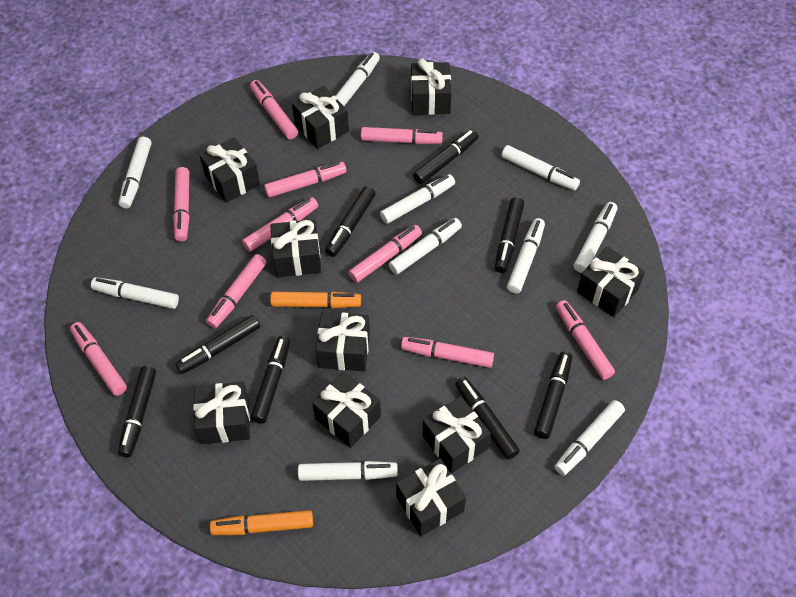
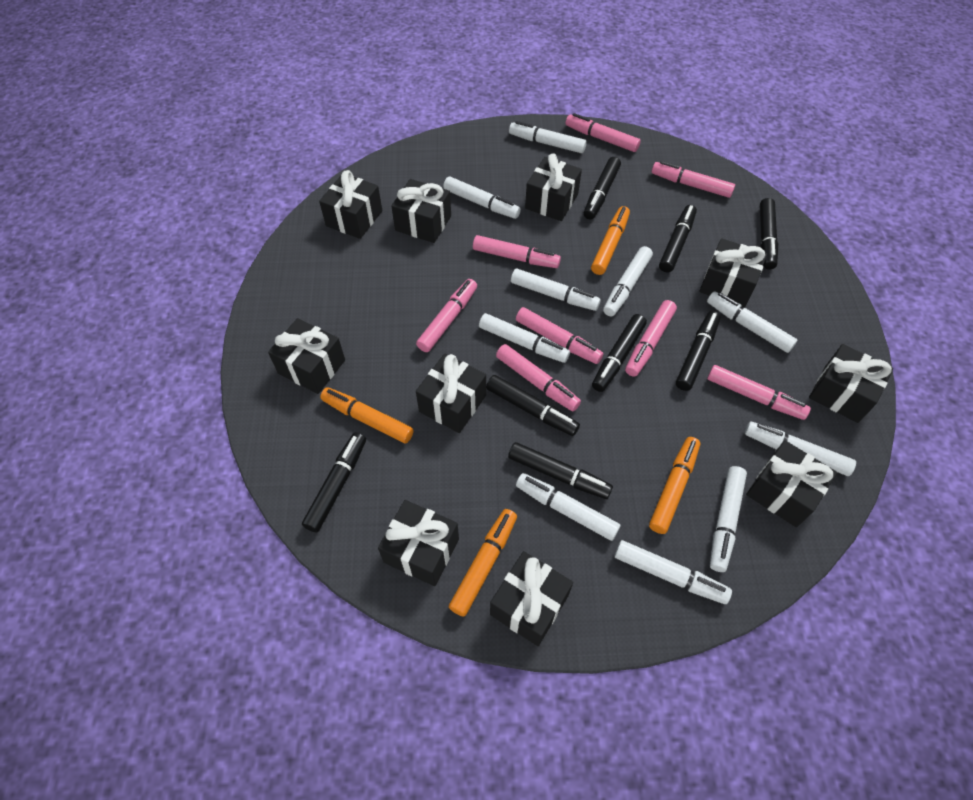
orange marker: [210,510,313,535] [270,292,361,308] = 2 -> [320,387,414,443] [449,509,517,617] [591,206,630,275] [649,437,700,534] = 4
pink marker: [70,322,127,396] [173,167,189,242] [206,254,266,328] [242,197,318,252] [250,80,298,139] [264,162,347,198] [348,225,422,283] [361,127,443,144] [401,337,494,368] [556,300,615,380] = 10 -> [416,279,477,352] [473,235,561,268] [496,344,581,411] [516,307,603,364] [566,113,641,152] [625,300,677,377] [652,161,735,198] [707,365,811,420] = 8

